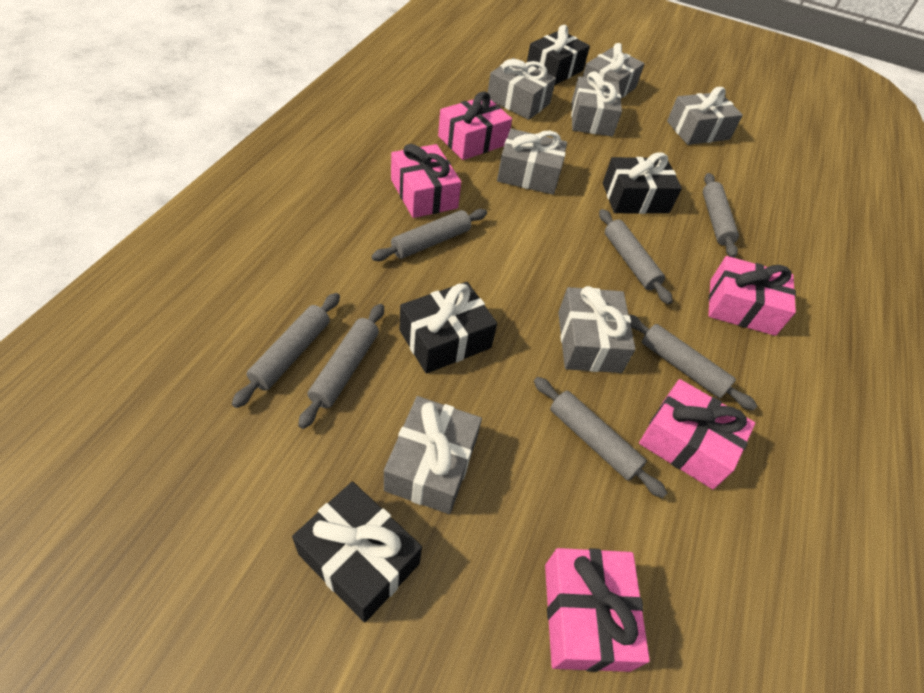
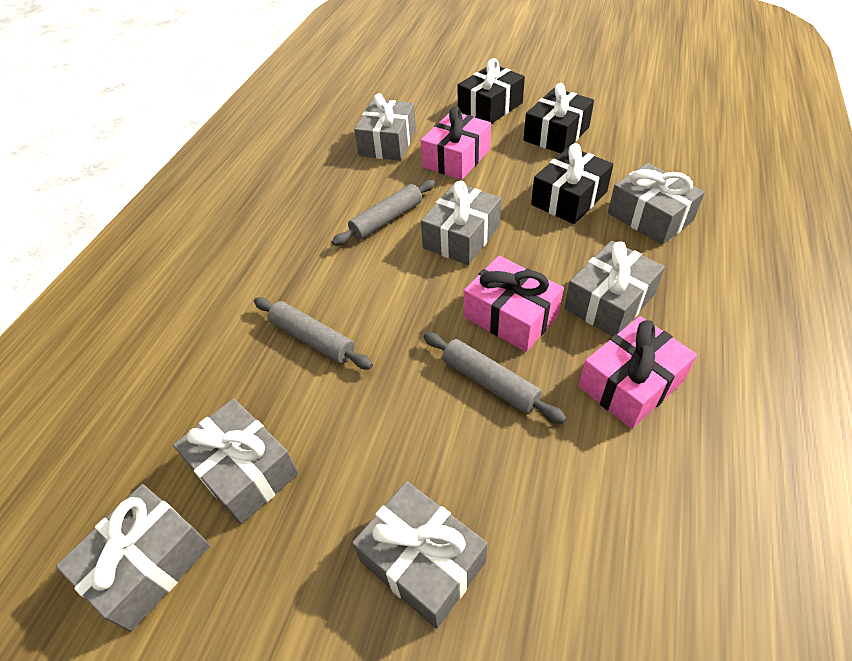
black gift: [292,482,422,623] [399,282,497,374] [527,25,590,85] [603,152,682,214] = 4 -> [457,58,525,124] [524,83,594,153] [531,143,613,224] = 3
grey rolling pin: [232,293,340,408] [298,304,384,429] [371,209,487,261] [534,377,667,498] [599,209,673,304] [629,315,757,411] [703,173,739,258] = 7 -> [254,297,373,369] [332,180,435,246] [424,332,566,424] = 3
pink gift: [391,144,461,218] [438,91,512,160] [545,548,650,672] [639,379,755,489] [708,256,796,336] = 5 -> [421,107,491,180] [464,256,564,352] [579,316,697,429] = 3

